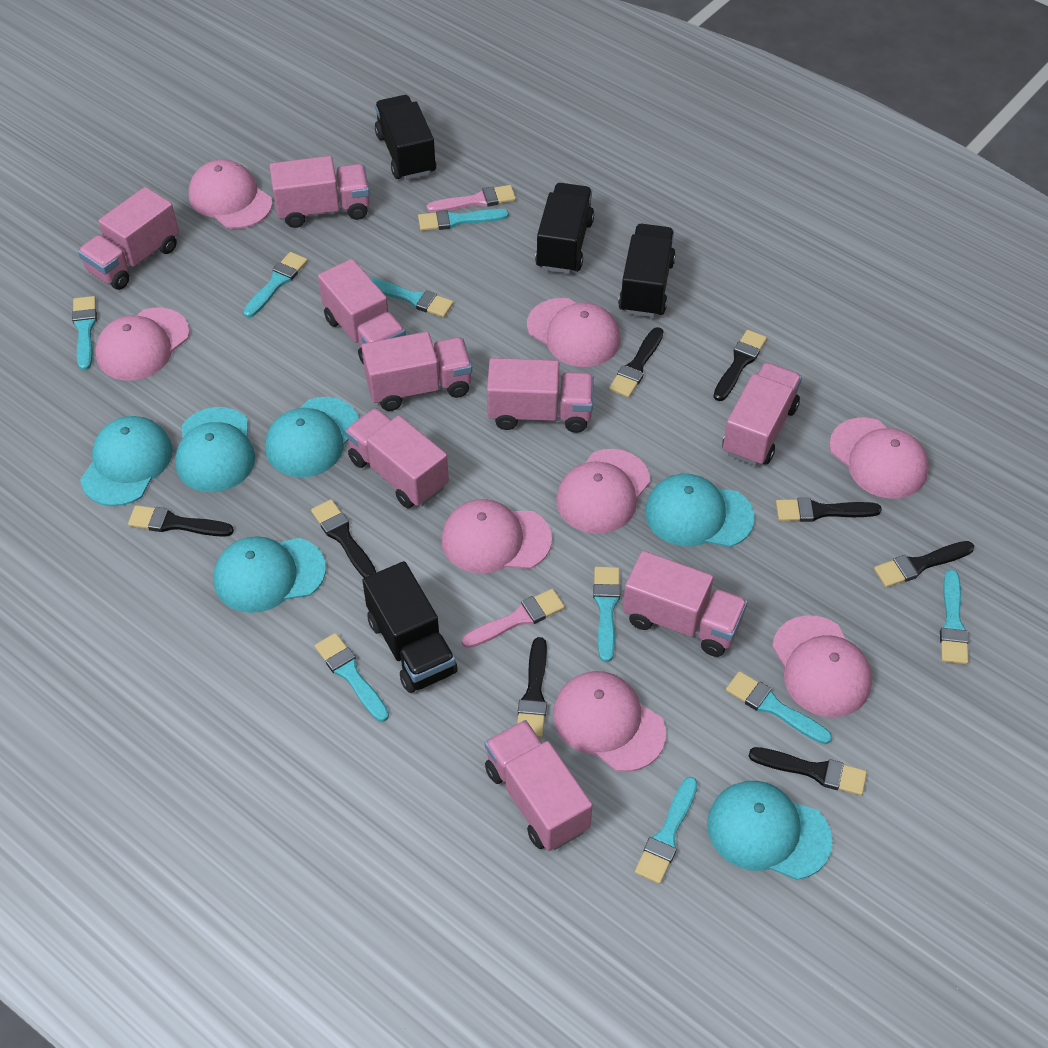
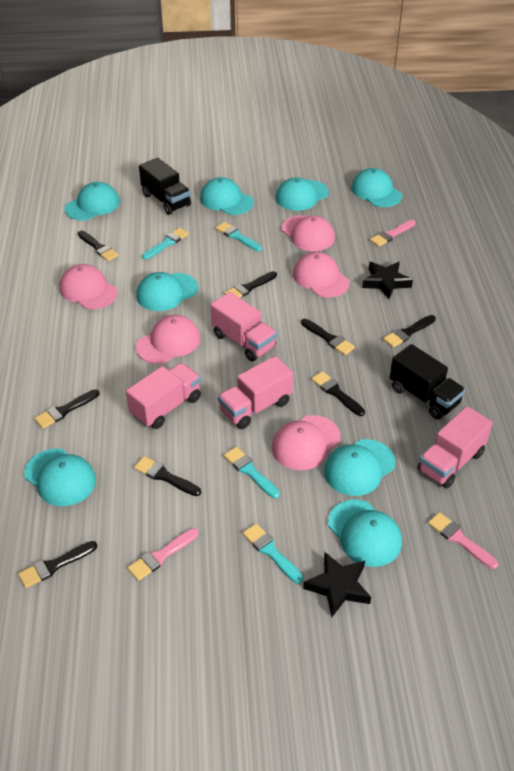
black star: none = 0 -> [303,552,371,618] [362,262,413,299] = 2
black truck: [362,561,458,693] [375,95,436,180] [535,183,594,274] [618,224,676,317] = 4 -> [139,158,191,215] [389,344,465,419] = 2
pink brush: [426,185,516,213] [462,589,565,648] = 2 -> [128,528,198,581] [370,220,416,247] [428,512,498,569] = 3
pink cap: [95,307,190,380] [189,159,272,229] [442,499,552,574] [527,298,620,367] [553,671,666,772] [556,449,650,534] [772,615,872,717] [829,417,929,499] = 8 -> [60,264,118,309] [136,315,200,364] [272,415,341,470] [282,215,335,251] [293,252,350,298] = 5
pink truck: [78,187,179,290] [270,156,370,228] [318,259,406,365] [345,408,449,508] [362,332,472,411] [485,720,592,851] [487,358,594,433] [623,551,748,657] [722,362,802,466] = 9 -> [126,363,201,429] [211,292,277,361] [218,356,293,429] [417,406,493,488] = 4
turquoise brush: [72,296,97,370] [243,252,308,318] [315,633,389,722] [370,278,454,317] [418,209,509,231] [593,566,620,662] [635,777,698,884] [726,671,832,744] [940,570,969,664] = 9 -> [142,228,189,260] [216,222,262,251] [224,447,280,498] [243,523,303,584] = 4
turquoise cap: [80,416,173,506] [175,407,255,492] [214,536,326,613] [265,397,359,477] [645,474,755,547] [707,781,833,880] = 6 -> [24,448,96,506] [65,182,120,221] [136,272,198,311] [200,177,254,215] [276,177,329,211] [324,439,396,496] [328,499,402,567] [351,168,402,207] = 8

